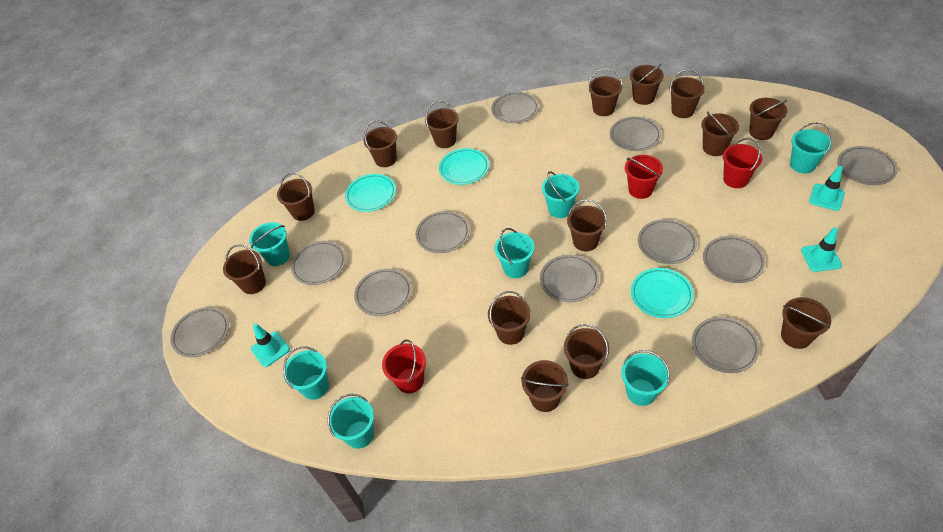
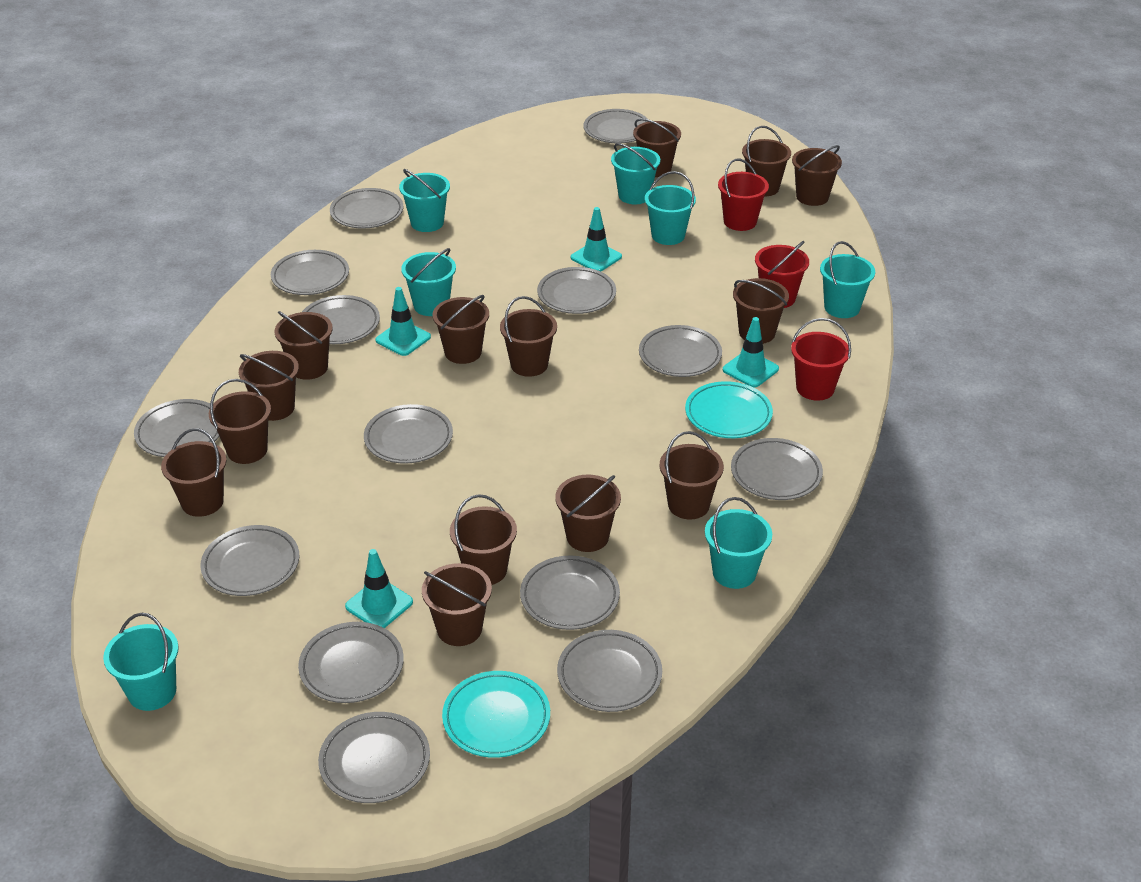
grey plate: [170,307,229,357] [291,241,346,285] [354,269,412,316] [416,211,470,253] [491,92,539,123] [540,255,599,302] [610,117,661,151] [638,219,697,264] [692,317,760,373] [703,236,765,283] [837,146,898,185] = 11 -> [134,399,219,457] [200,525,299,596] [271,250,349,295] [298,622,404,703] [302,295,380,344] [318,712,430,803] [330,188,403,229] [364,404,453,464] [520,556,620,630] [537,267,616,314] [557,630,662,712] [583,109,649,143] [639,325,722,377] [731,438,823,500] = 14
turquoise plate: [345,174,396,212] [439,148,489,185] [631,268,694,318] = 3 -> [442,671,550,758] [685,381,773,438] = 2
turquoise traffic cone: [251,323,290,367] [801,227,842,272] [809,166,845,211] = 3 -> [345,549,413,628] [375,287,431,356] [571,207,622,272] [723,317,779,388] = 4

